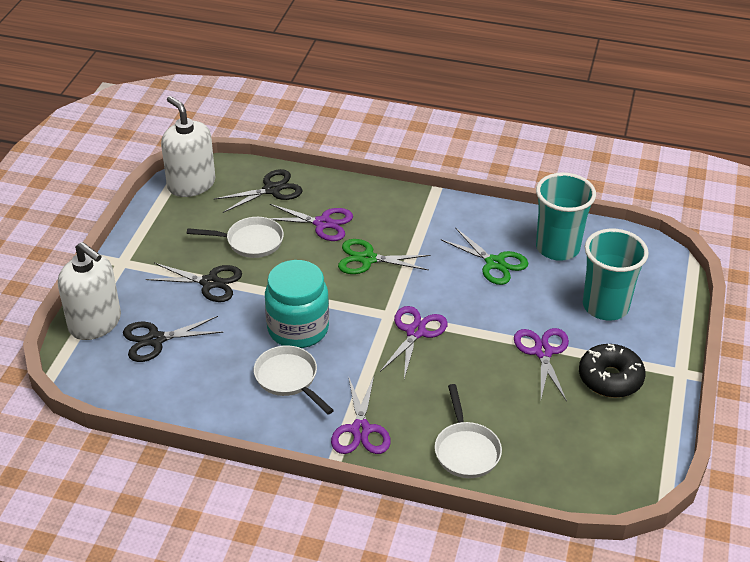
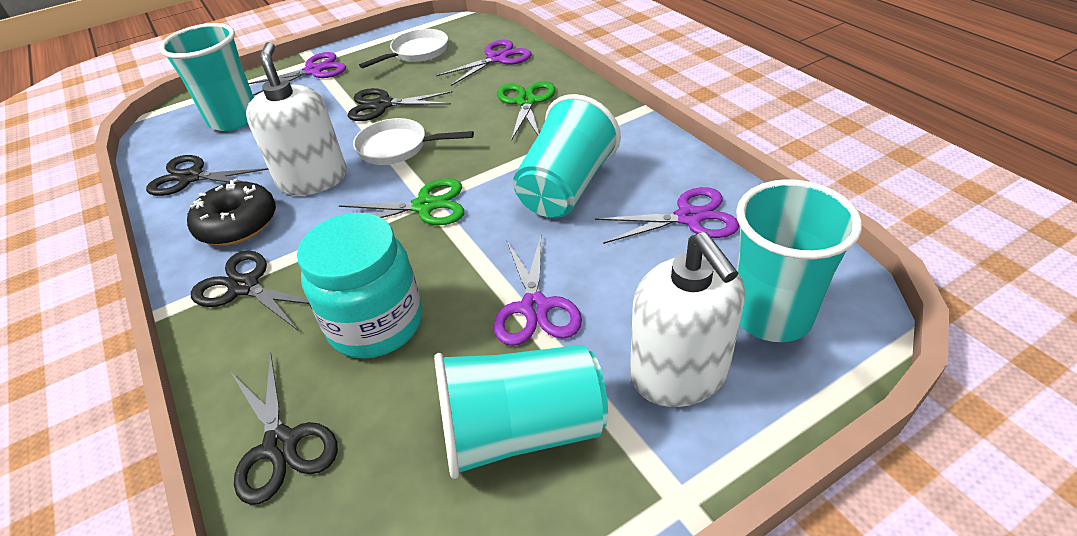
black scissors: [123,316,224,362] [146,263,242,302] [214,169,303,213] = 3 -> [146,155,269,196] [191,251,309,330] [231,352,338,505] [348,88,453,121] = 4
turquoise cup: [536,172,596,261] [583,229,649,321] = 2 -> [159,23,254,131] [434,345,608,479] [513,94,621,218] [736,179,862,342] = 4
white pan: [187,217,284,258] [254,345,334,414] [434,384,502,478] = 3 -> [353,118,474,165] [359,29,448,69] = 2

